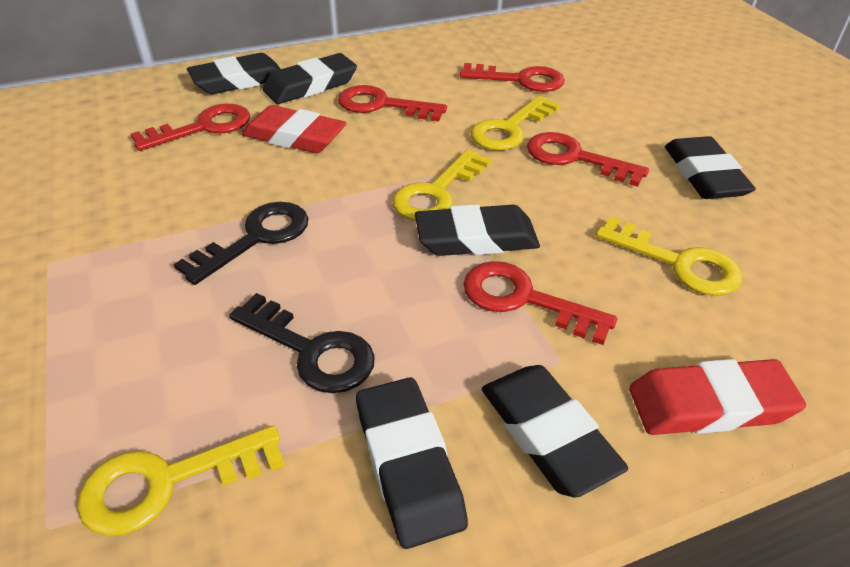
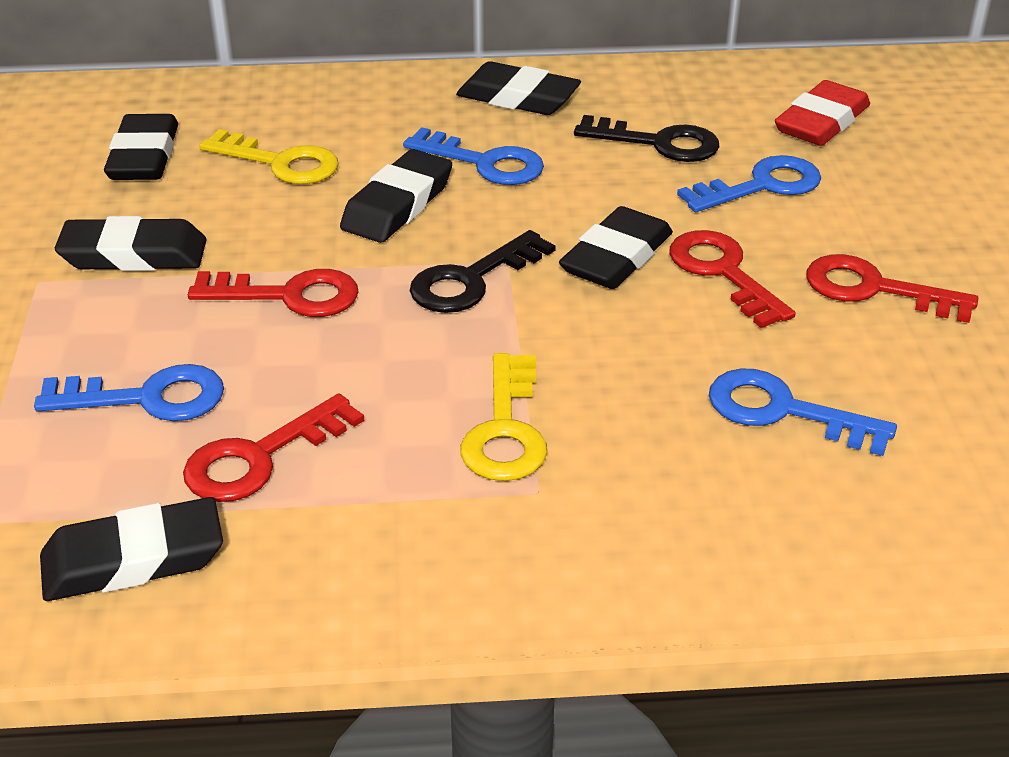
blue key: none = 0 -> [34,364,224,421] [403,127,544,185] [677,155,821,212] [709,369,897,456] = 4
red eraser: [242,105,346,153] [629,359,806,435] = 2 -> [775,80,870,146] = 1
red key: [131,104,250,151] [338,85,447,121] [460,63,565,92] [463,261,617,345] [527,132,649,187] = 5 -> [183,394,364,502] [188,269,359,317] [669,230,796,328] [806,254,978,323] = 4
yellow key: [77,426,285,536] [392,149,491,221] [471,96,560,150] [596,216,742,296] = 4 -> [199,129,339,184] [460,353,547,481] = 2

